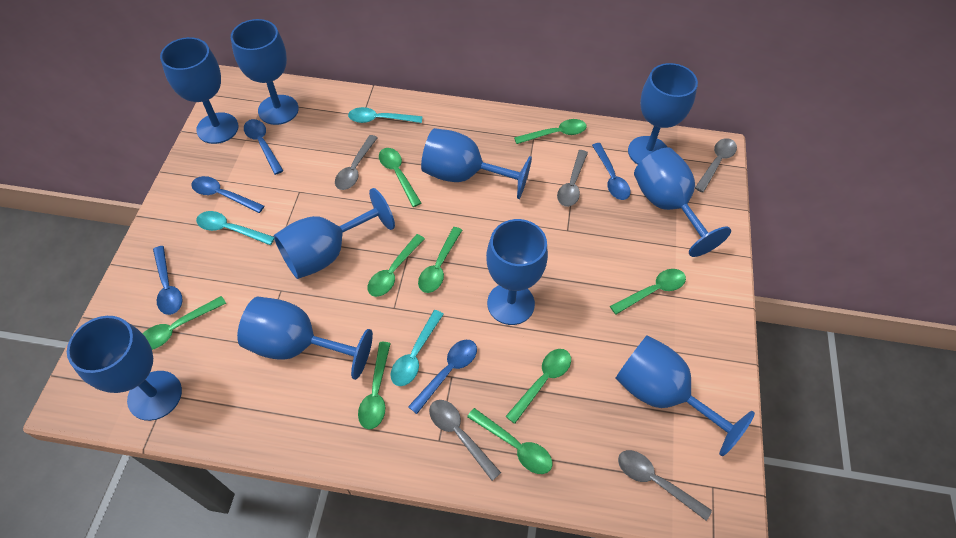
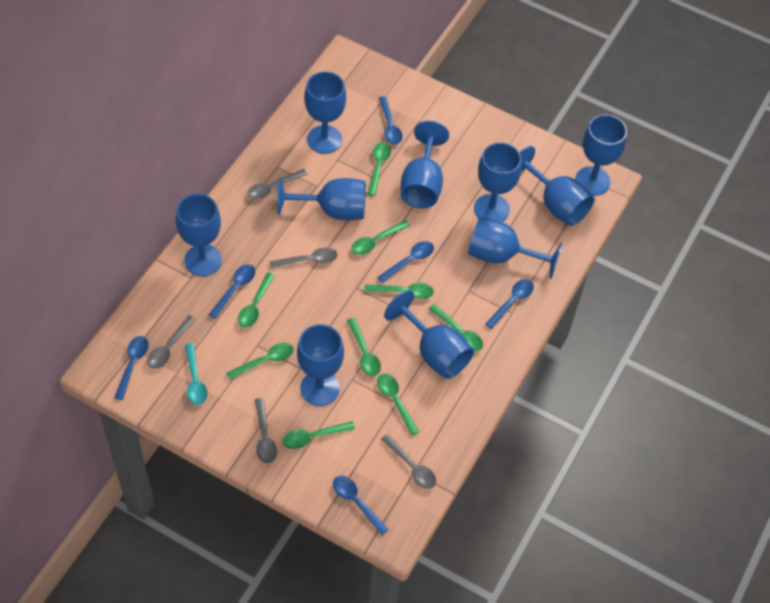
blue spoon: [153,246,183,315] [191,176,264,213] [244,119,284,175] [408,340,477,414] [592,143,631,200] = 5 -> [114,336,148,400] [209,264,255,319] [333,476,389,535] [377,241,434,283] [379,96,402,145] [485,279,534,329] = 6
turquoise spoon: [196,211,274,245] [348,107,422,123] [390,310,444,386] = 3 -> [185,343,207,405] = 1

